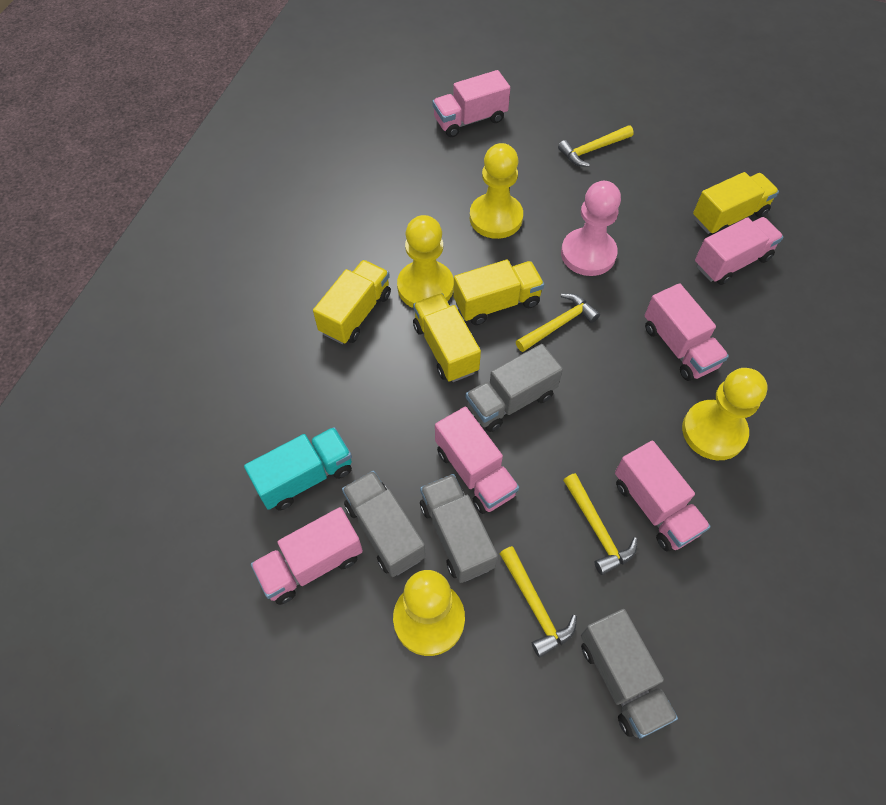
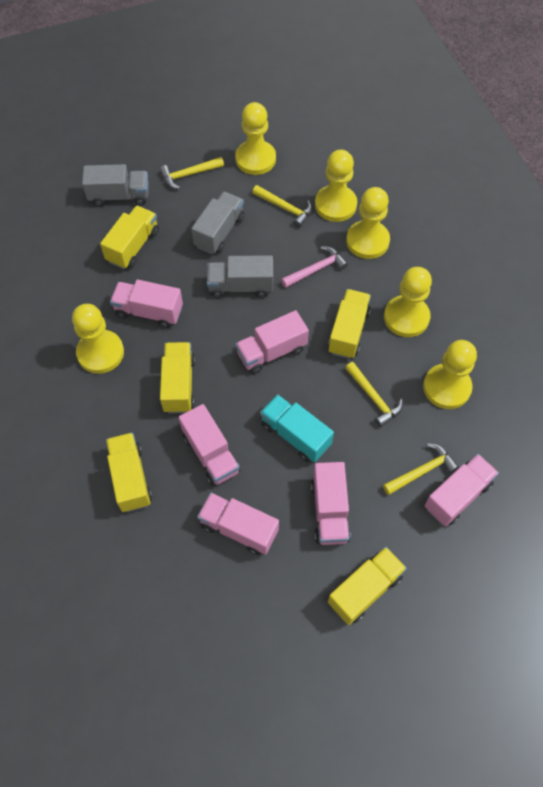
grey truck: [342,471,426,577] [420,474,498,583] [466,344,563,432] [581,609,678,738] = 4 -> [82,164,149,207] [191,191,245,254] [207,255,273,298] = 3
pink hammer: none = 0 -> [281,246,348,288] = 1
pink pawn: [561,181,621,276] = 1 -> none = 0
yellow pawn: [393,570,465,656] [397,215,454,308] [470,143,523,239] [682,368,768,460] = 4 -> [72,304,124,374] [235,102,276,175] [315,150,357,222] [346,187,390,259] [384,267,432,337] [423,340,477,409] = 6
yellow truck: [313,260,391,344] [413,293,481,382] [453,260,544,325] [693,172,779,234] = 4 -> [100,206,159,269] [106,433,152,512] [160,342,195,413] [328,289,371,359] [328,547,407,625] = 5

